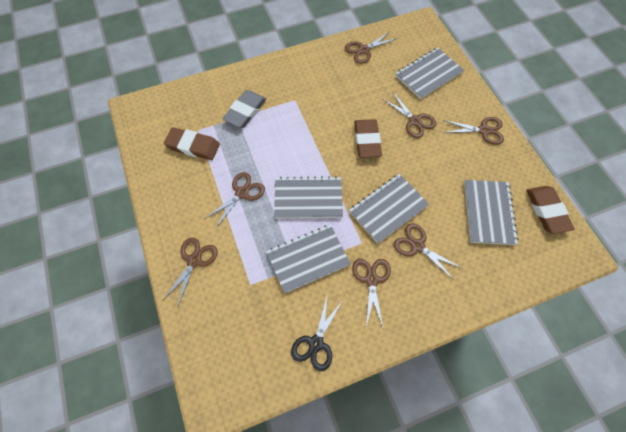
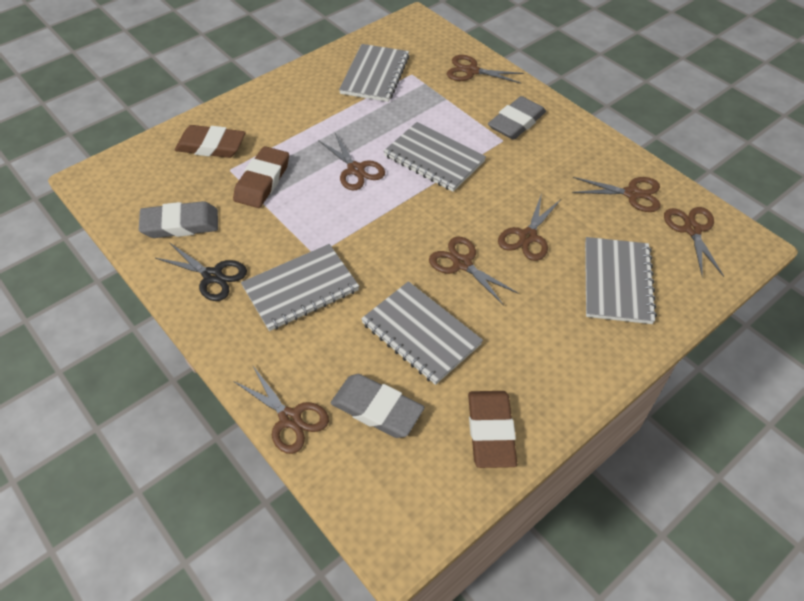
grey eraser: [222,90,266,128] = 1 -> [139,201,218,238] [331,374,424,438] [488,96,546,140] = 3

